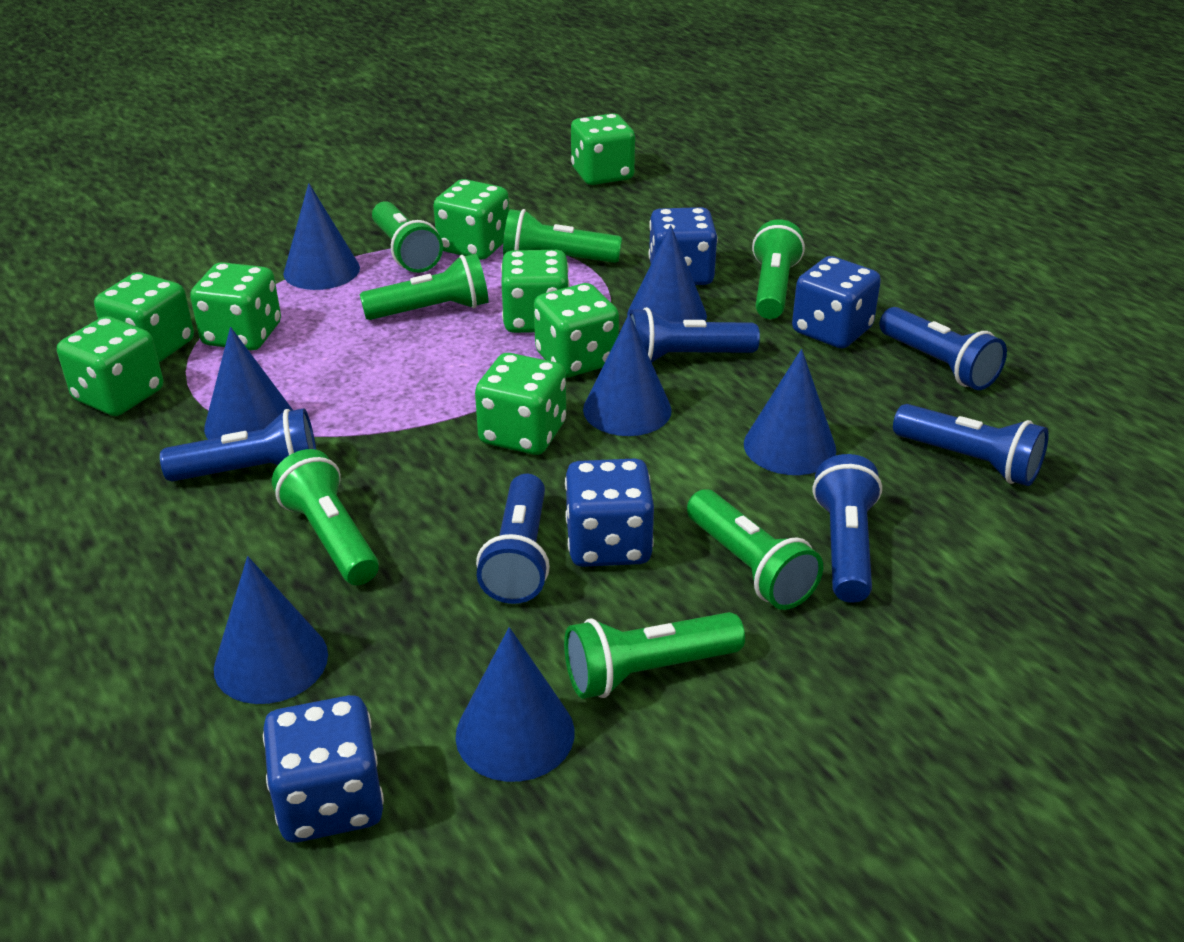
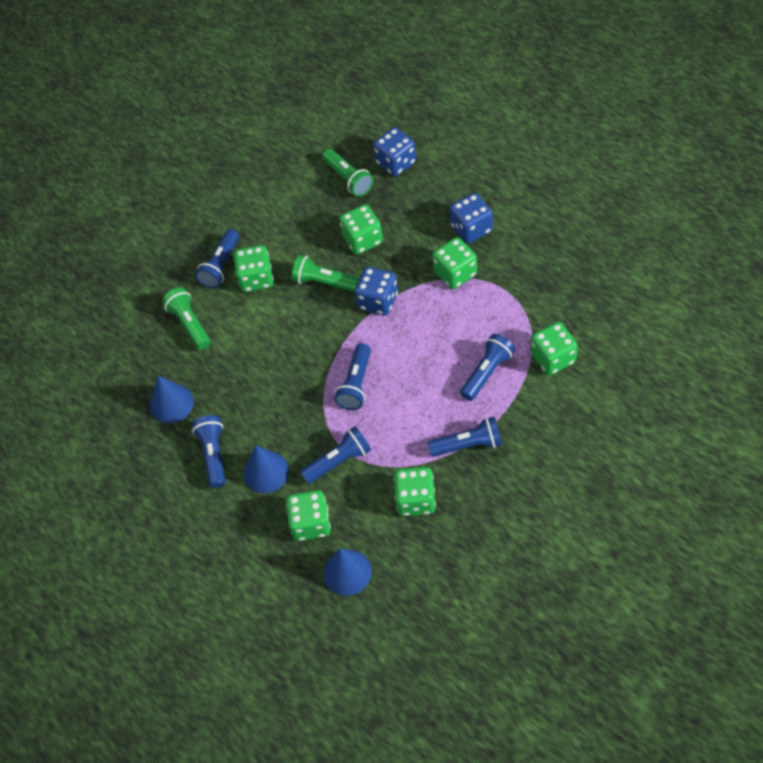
blue cone: [204,327,293,440] [214,556,328,704] [283,183,360,290] [455,627,574,782] [583,314,672,436] [627,225,707,322] [744,349,836,475] = 7 -> [150,376,194,424] [244,446,289,493] [323,549,372,596] = 3
blue dice: [263,695,384,843] [565,458,654,567] [649,207,718,285] [792,256,881,349] = 4 -> [355,267,398,316] [373,127,416,176] [450,193,493,244] = 3
green dice: [57,316,163,416] [94,272,194,363] [190,262,281,350] [433,179,509,260] [475,353,566,455] [501,250,569,333] [534,283,619,378] [571,113,635,185] = 8 -> [233,245,274,292] [286,490,331,541] [339,204,383,254] [394,467,436,516] [432,237,477,289] [531,322,578,375] = 6
green flashlight: [272,449,379,585] [360,254,489,320] [372,201,443,273] [503,209,622,263] [564,612,745,699] [687,489,823,610] [752,220,805,319] = 7 -> [162,287,211,350] [292,255,359,292] [322,149,374,197] = 3

